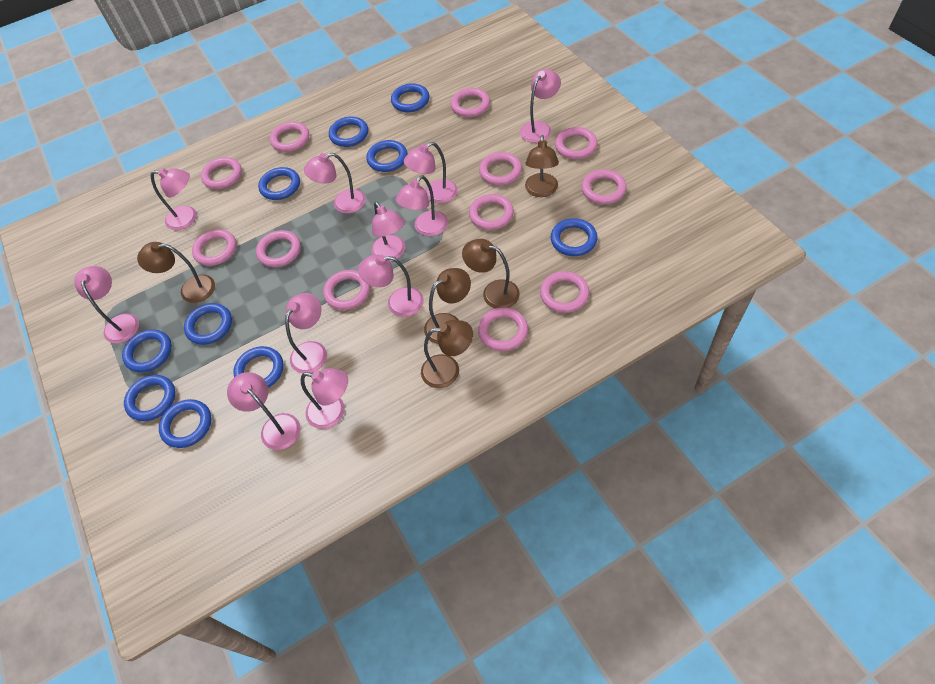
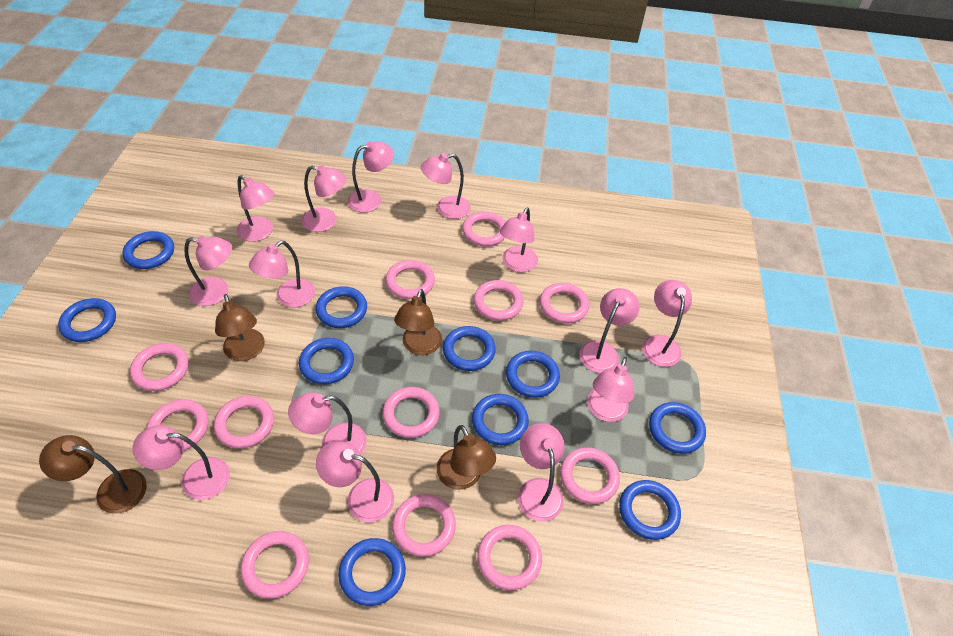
brown lamp: [137,242,215,303] [421,320,473,388] [424,268,471,344] [462,239,520,309] [525,135,559,197] = 5 -> [39,435,147,514] [215,294,265,361] [394,289,442,355] [437,425,496,490] = 4
pink lamp: [74,266,139,344] [151,168,197,230] [227,372,300,450] [285,293,327,374] [301,368,348,429] [304,153,366,214] [358,254,424,317] [371,201,405,261] [396,175,448,236] [404,142,458,203] [520,69,561,143] = 11 -> [132,425,230,500] [184,236,232,306] [237,175,275,242] [249,241,315,308] [288,392,367,455] [302,165,347,232] [316,441,394,522] [347,141,394,213] [421,153,471,219] [500,208,538,272] [518,423,565,522] [579,288,640,373] [587,357,634,422] [642,280,692,367] = 14

